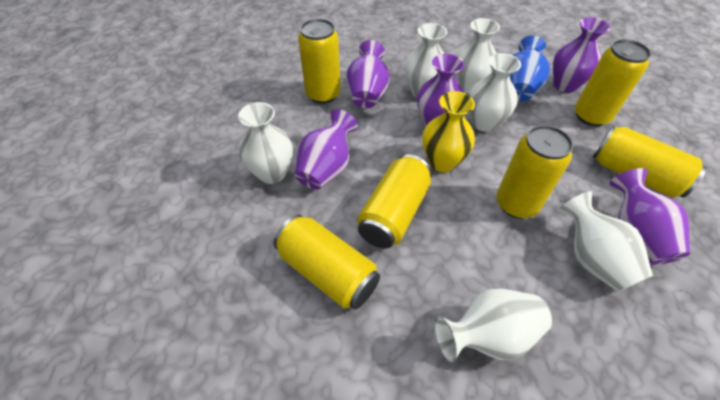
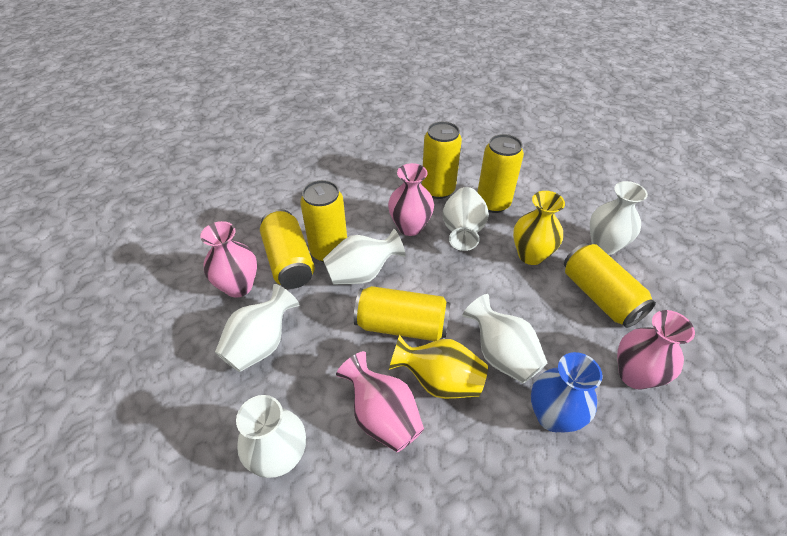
pink vase: none = 0 -> [200,221,257,298] [336,351,424,452] [388,163,434,236] [617,310,695,390] = 4
purple vase: [295,109,358,190] [346,40,390,108] [417,54,465,128] [553,17,610,93] [609,168,690,265] = 5 -> none = 0
yellow vase: [422,91,475,172] = 1 -> [389,335,488,399] [513,191,565,265] = 2

